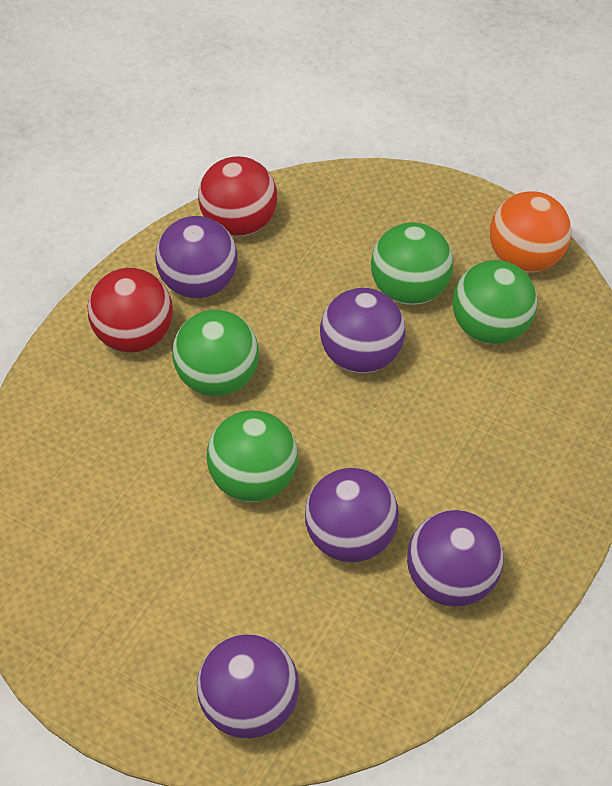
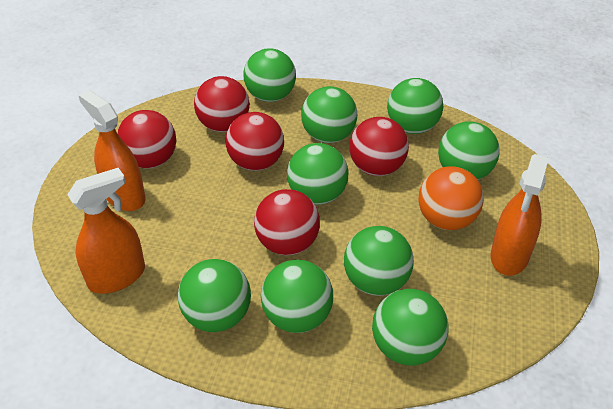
green ball: [172,310,259,396] [206,410,298,502] [371,222,453,305] [452,260,537,344] = 4 -> [178,259,251,332] [243,48,296,102] [261,260,333,333] [287,143,349,205] [301,86,357,143] [344,226,414,296] [372,289,449,366] [387,78,443,134] [438,121,500,180] = 9
orange spray bottle: none = 0 -> [67,168,145,294] [78,90,146,211] [491,154,549,276] = 3
purple ball: [155,216,238,298] [197,634,299,738] [305,468,399,562] [320,288,405,373] [407,510,504,607] = 5 -> none = 0
red ball: [88,268,173,352] [198,156,277,236] = 2 -> [117,110,176,169] [194,76,250,132] [226,112,284,171] [254,189,320,255] [349,117,409,176] = 5

